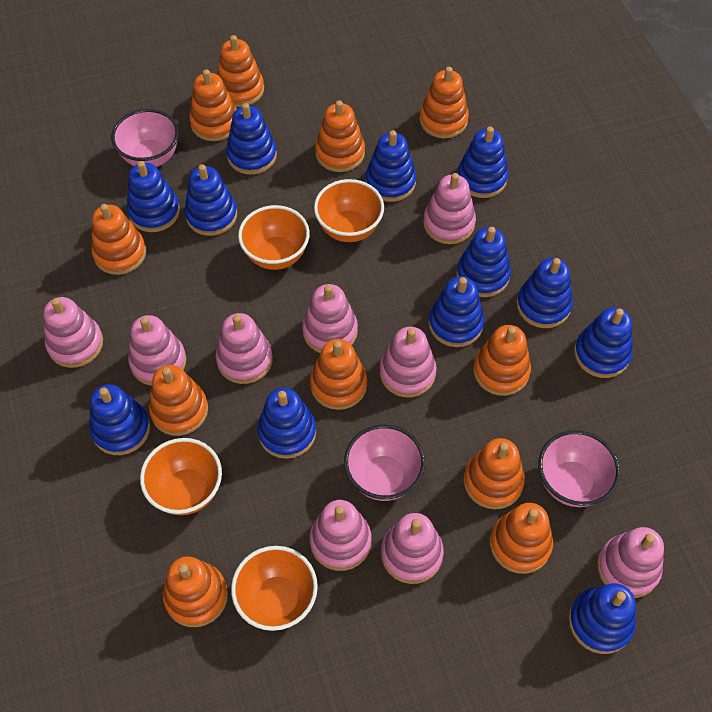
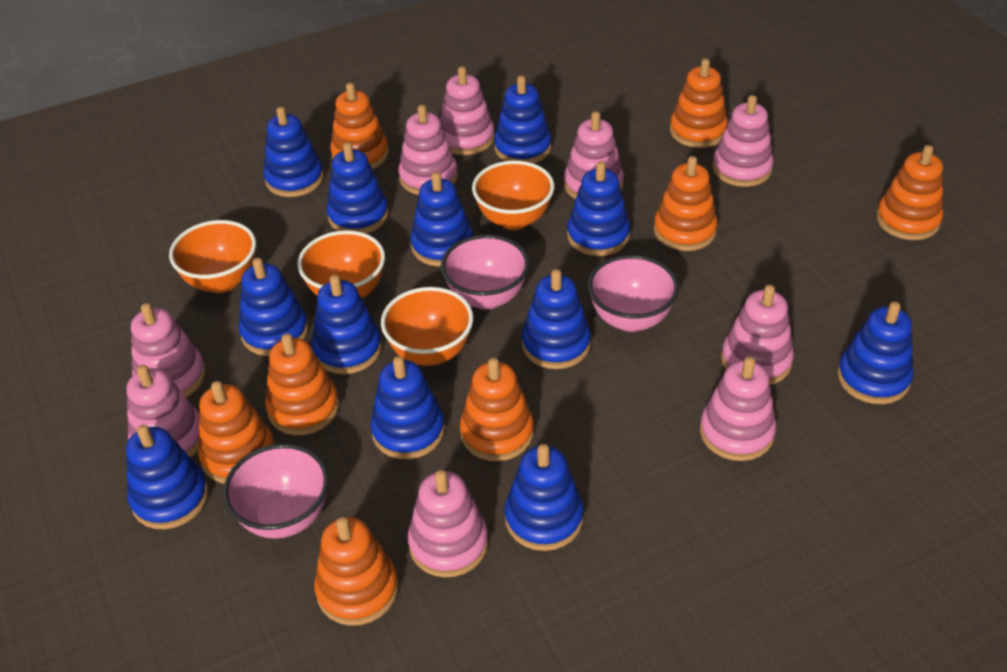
orange stacking toy: [91,204,146,275] [149,365,208,436] [163,556,228,627] [189,69,237,141] [217,35,264,107] [310,339,367,410] [315,100,365,172] [419,67,469,138] [464,438,525,509] [473,325,531,396] [490,503,553,574] = 11 -> [198,381,274,484] [265,334,339,435] [314,517,398,626] [330,83,389,169] [460,358,534,461] [654,156,718,251] [670,58,728,148] [876,145,943,240] = 8

